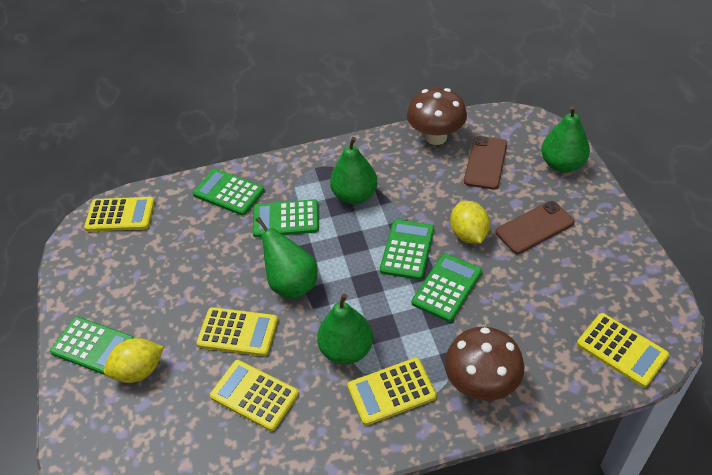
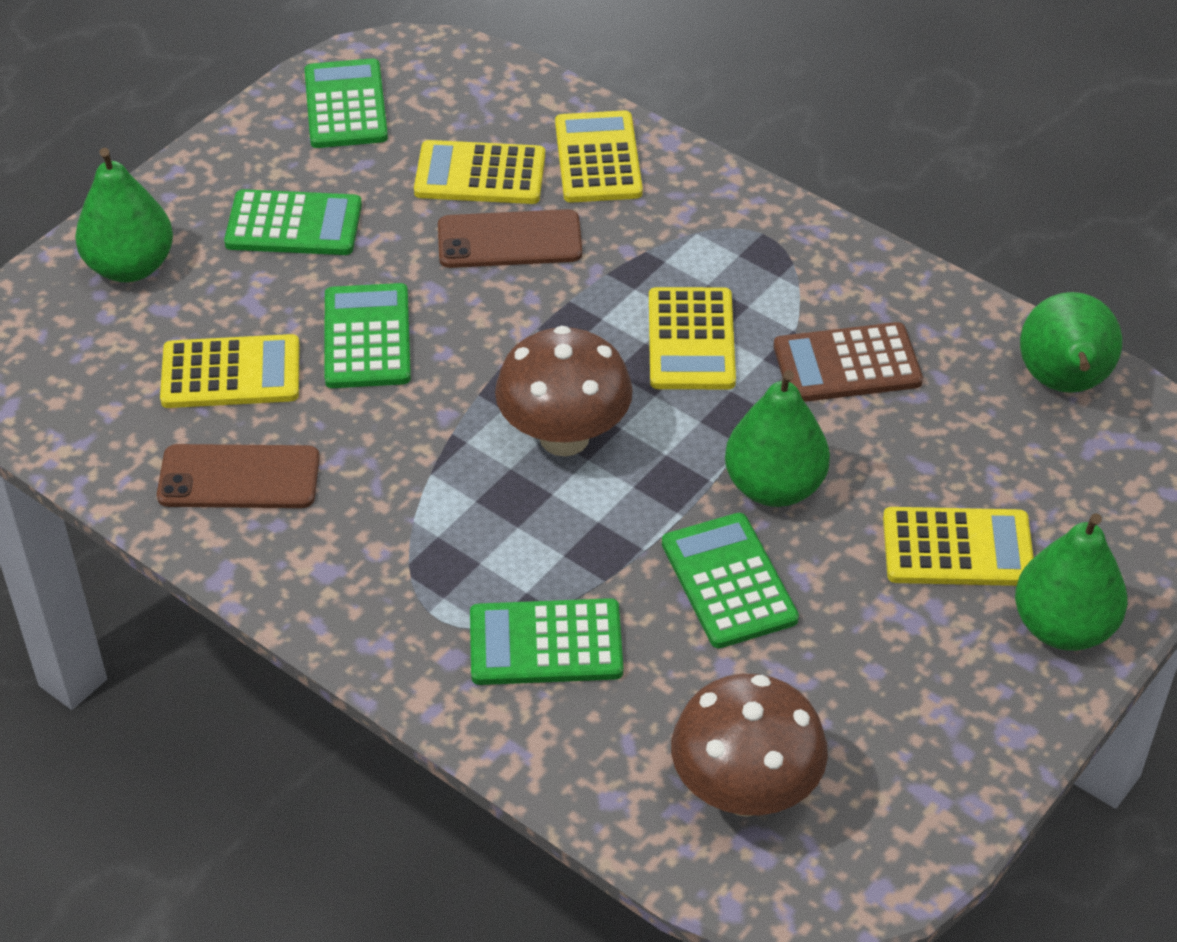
brown calculator: none = 0 -> [774,322,923,402] = 1
yellow lemon: [104,338,164,383] [450,201,490,244] = 2 -> none = 0

